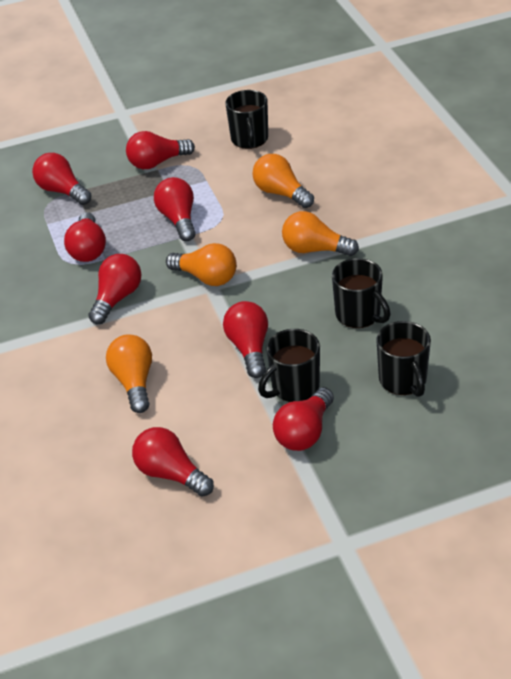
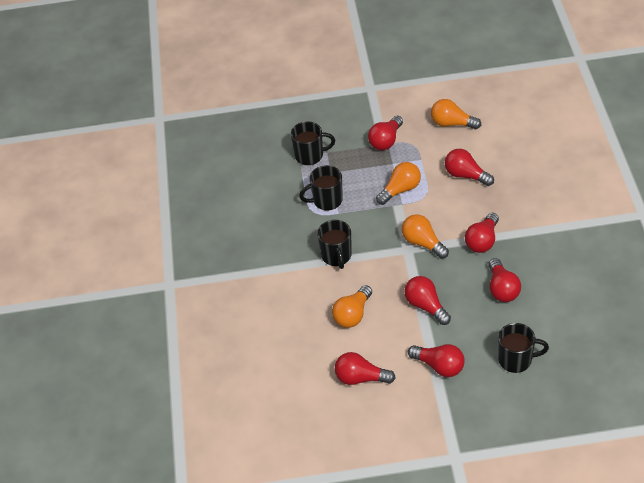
red light bulb: [32,153,92,205] [64,212,106,262] [88,254,142,324] [126,131,195,169] [132,427,214,497] [154,177,196,241] [223,301,268,378] [273,387,334,451] = 8 -> [335,352,395,385] [368,116,403,150] [404,276,451,325] [408,344,465,377] [445,149,494,186] [465,213,499,253] [489,258,521,302] = 7

